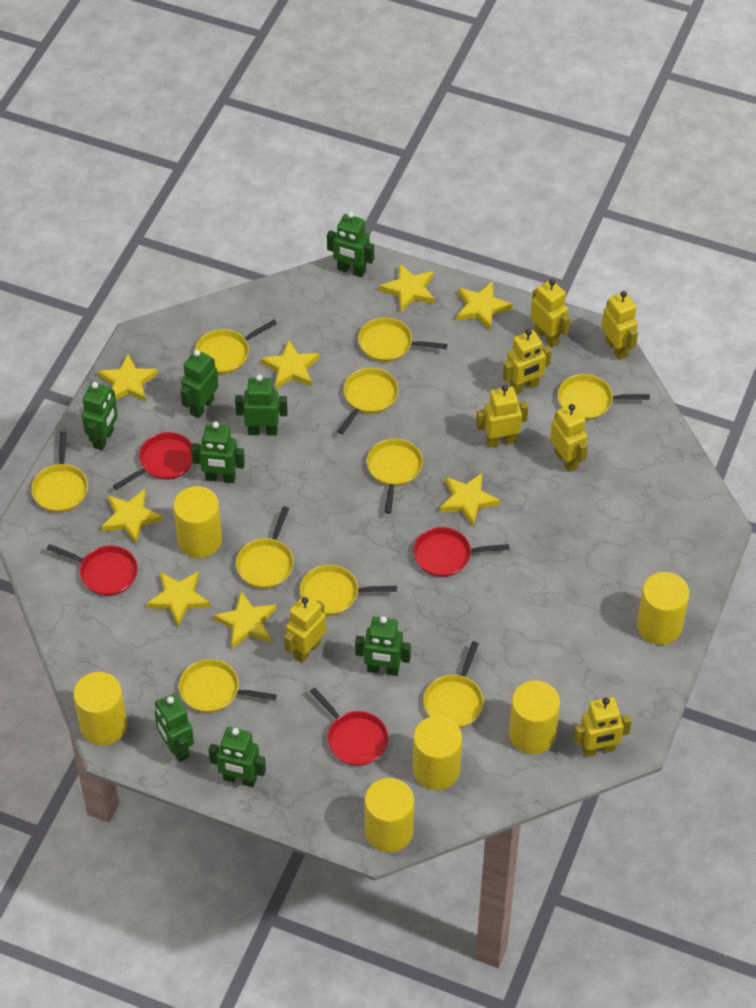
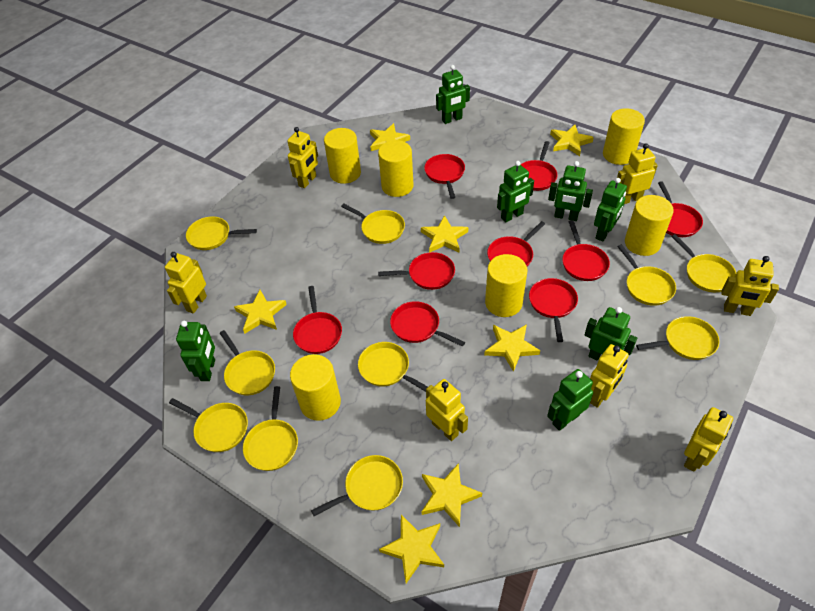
green robot: [82,382,118,450] [154,694,194,762] [180,350,219,418] [191,421,245,483] [209,727,266,787] [235,374,288,436] [327,212,374,277] [355,616,411,676] = 8 -> [176,321,215,381] [436,65,470,124] [497,161,534,222] [547,369,593,431] [548,161,593,221] [585,307,637,360] [594,178,627,241] = 7
red pan: [47,544,138,596] [113,432,193,490] [310,688,389,766] [413,527,509,577] = 4 -> [293,286,342,354] [378,252,455,290] [390,301,465,347] [424,154,465,199] [487,221,545,266] [520,141,558,191] [529,278,578,342] [562,220,610,281] [658,181,703,237] = 9
yellow star: [98,354,158,402] [101,489,163,544] [146,571,210,626] [213,591,276,649] [261,339,320,389] [379,264,435,312] [439,472,500,526] [456,281,513,330] = 8 -> [234,290,287,334] [370,123,410,151] [379,515,444,583] [421,215,468,252] [422,463,482,527] [484,324,540,372] [550,125,594,156] = 7

